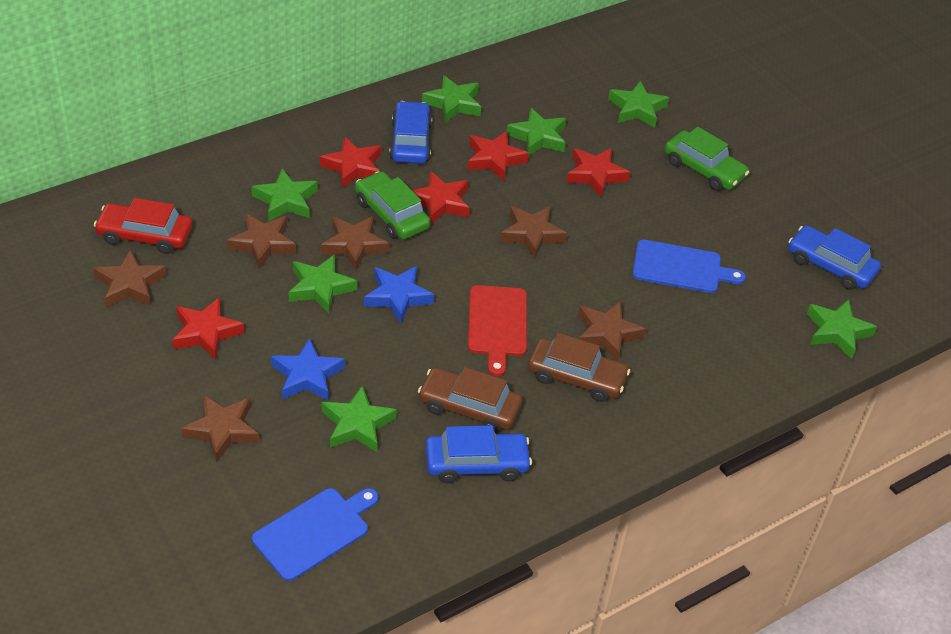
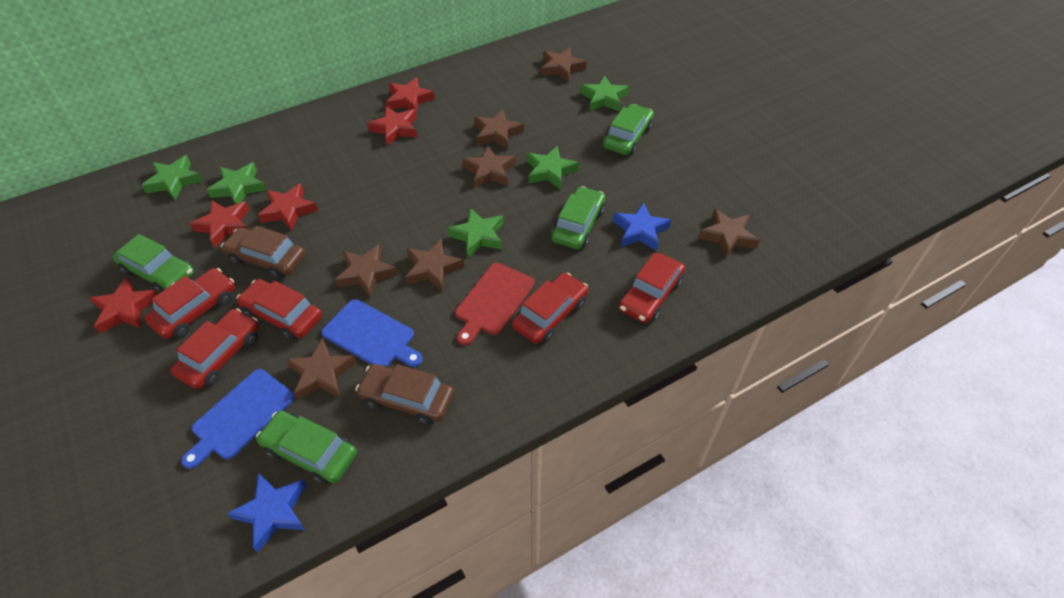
blue car: [389,101,432,164] [425,425,532,483] [788,225,881,290] = 3 -> none = 0
brown star: [93,249,166,307] [181,395,259,462] [227,213,296,269] [321,216,389,270] [500,206,567,259] [578,301,646,361] = 6 -> [286,338,356,400] [335,244,398,298] [405,238,464,291] [462,146,516,188] [474,109,524,150] [541,47,587,82] [698,209,759,259] = 7
green car: [355,171,431,239] [665,127,749,191] = 2 -> [113,234,194,293] [256,411,357,485] [551,186,605,249] [603,104,654,155] = 4
green star: [251,169,318,222] [288,255,357,314] [322,385,397,452] [422,75,481,123] [507,108,566,155] [608,81,669,127] [807,299,877,359] = 7 -> [141,155,202,200] [207,162,266,204] [447,208,504,258] [527,146,579,190] [580,75,629,112] = 5
red car: [94,198,192,254] = 1 -> [144,268,235,339] [170,308,259,389] [237,279,322,340] [512,273,588,344] [619,253,685,323] = 5

